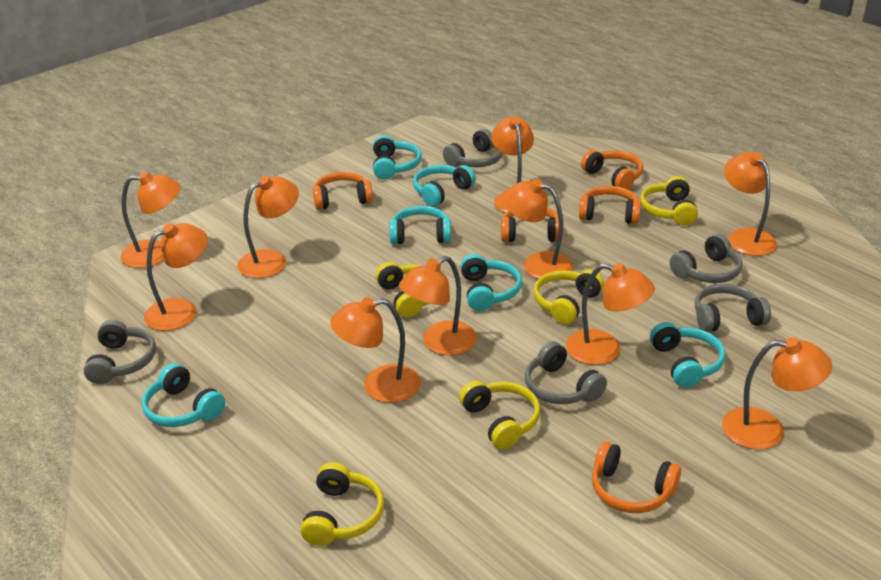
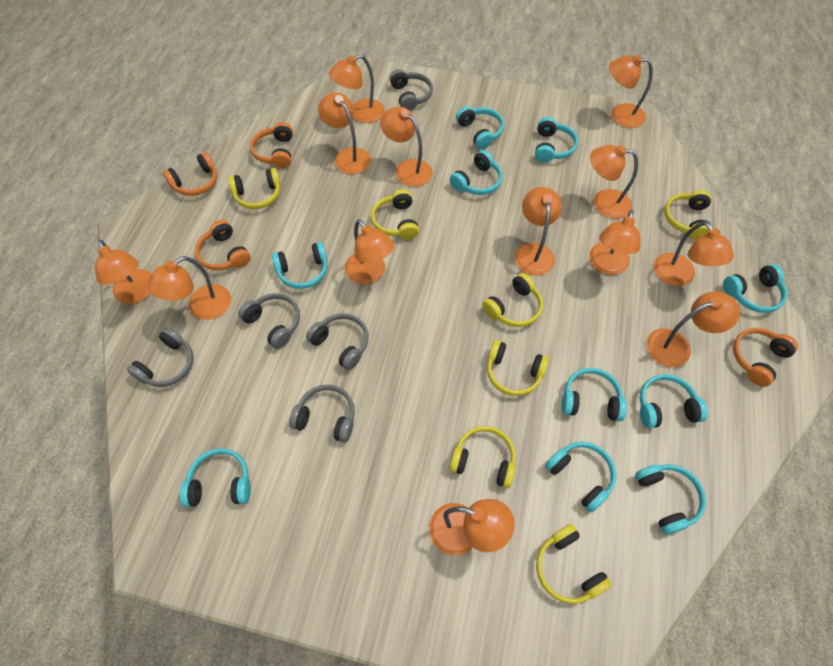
orange headphones: [313,172,373,210] [501,207,563,242] [579,186,641,224] [581,150,643,190] [592,441,681,513] = 5 -> [163,152,217,196] [195,220,251,270] [250,122,293,168] [733,328,798,387] = 4
orange lamp: [121,172,181,268] [144,223,208,331] [237,176,299,278] [330,297,421,403] [399,256,477,355] [491,117,534,213] [503,179,573,279] [566,263,655,365] [722,337,832,450] [724,152,777,256] = 10 -> [95,239,152,304] [147,256,231,320] [318,92,371,174] [329,55,385,123] [345,219,394,284] [380,107,433,187] [429,499,515,555] [515,187,562,275] [589,210,640,275] [590,145,638,219] [609,54,653,128] [646,291,740,367] [654,221,734,286] = 13
turquoise headphones: [142,363,225,427] [373,135,422,180] [389,206,451,244] [413,165,476,206] [460,254,522,311] [650,322,725,387] = 6 -> [180,448,251,507] [272,242,327,289] [450,150,503,195] [456,106,504,149] [535,117,578,163] [545,442,616,513] [562,368,627,422] [635,464,706,535] [640,374,708,428] [723,264,787,313] = 10
yellow headphones: [300,462,384,546] [375,262,430,318] [459,381,540,449] [533,270,604,324] [640,176,698,225] = 5 -> [228,168,281,209] [371,189,419,240] [450,426,516,488] [482,273,543,327] [487,340,549,396] [536,524,612,604] [664,190,711,240] = 7

